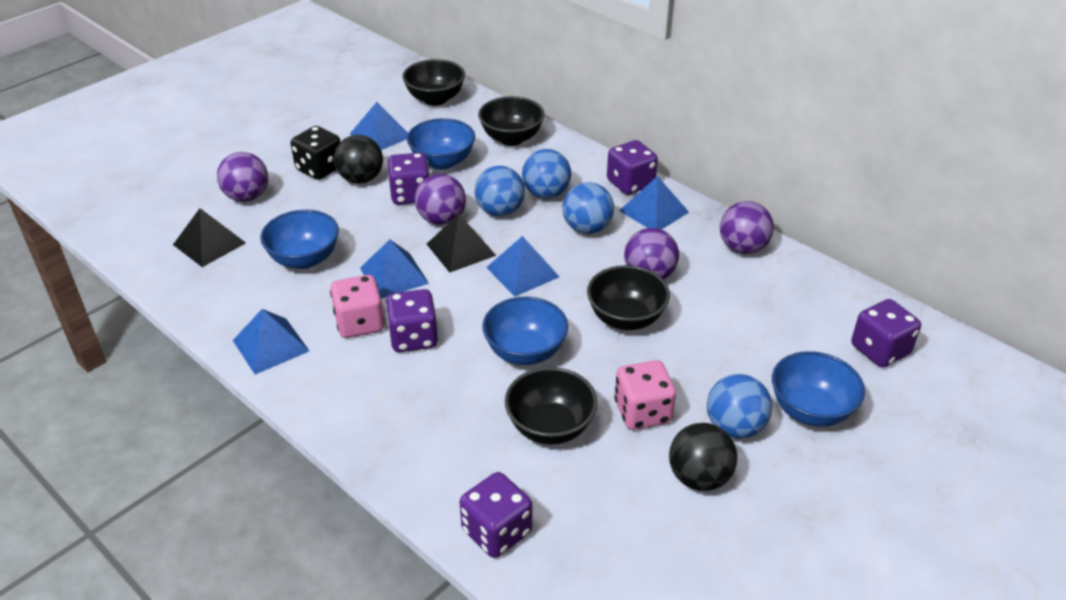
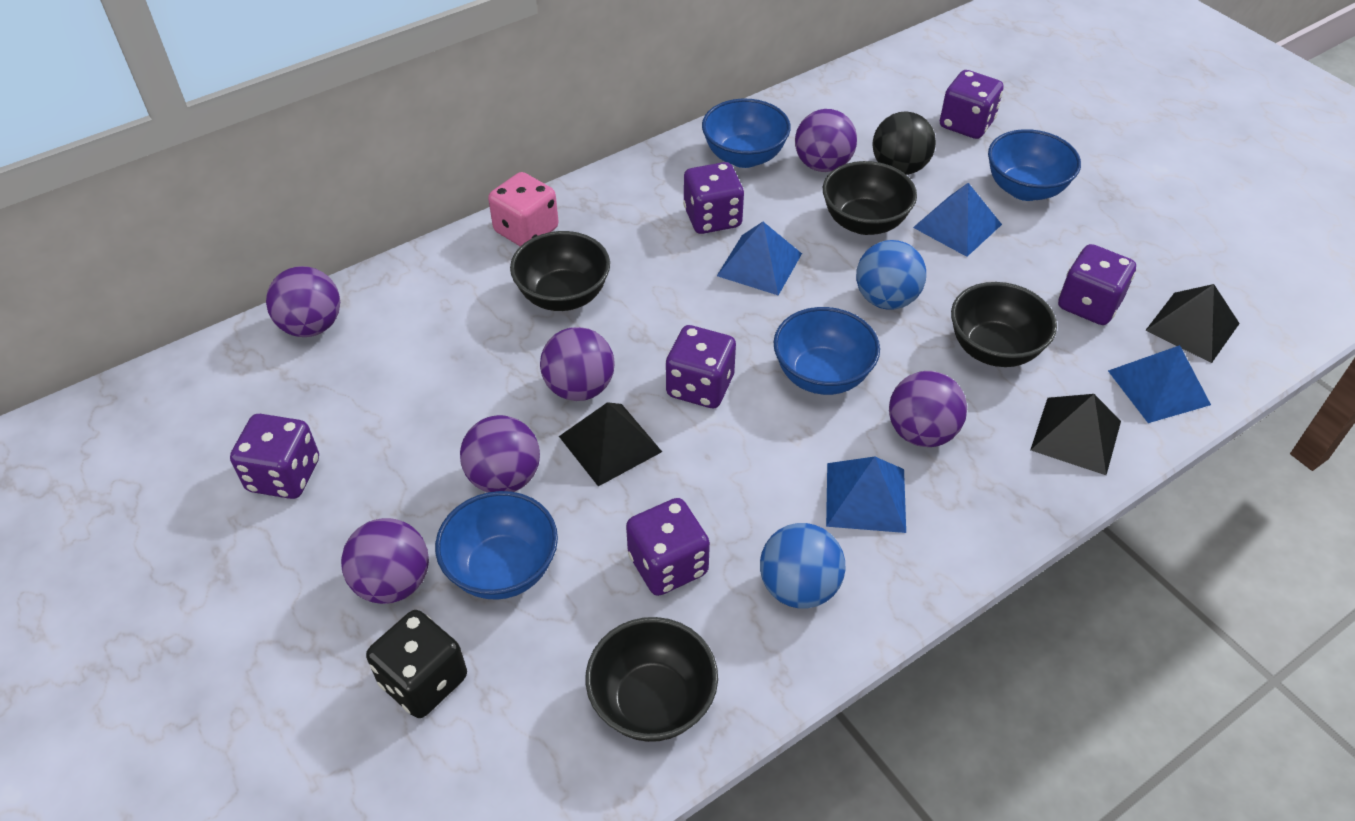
black ball: [334,135,383,184] [669,423,737,491] = 2 -> [873,111,936,175] = 1
black pyramid: [173,208,246,267] [427,214,496,273] = 2 -> [559,402,662,486] [1030,394,1121,475] [1145,284,1240,363] = 3
blue ball: [474,166,525,216] [522,149,571,199] [562,182,614,234] [707,374,772,438] = 4 -> [760,523,845,608] [856,240,926,310] = 2
blue pyramid: [233,309,309,375] [350,102,408,150] [360,240,429,299] [486,236,559,296] [619,176,689,230] = 5 -> [717,222,802,295] [826,456,906,533] [913,183,1002,257] [1108,345,1211,423] = 4
pink dice: [330,275,385,338] [614,360,676,430] = 2 -> [488,172,559,246] = 1
purple ball: [217,152,268,202] [415,174,466,225] [624,228,679,279] [720,201,774,254] = 4 -> [266,266,340,337] [341,518,429,604] [460,415,540,493] [540,327,615,401] [795,109,857,172] [889,371,967,447] = 6
purple dice: [385,289,438,352] [388,153,430,205] [460,472,532,558] [607,140,658,195] [851,299,921,367] = 5 -> [230,414,319,499] [626,498,710,596] [666,325,736,408] [683,162,744,234] [940,70,1004,139] [1058,244,1136,325] = 6

